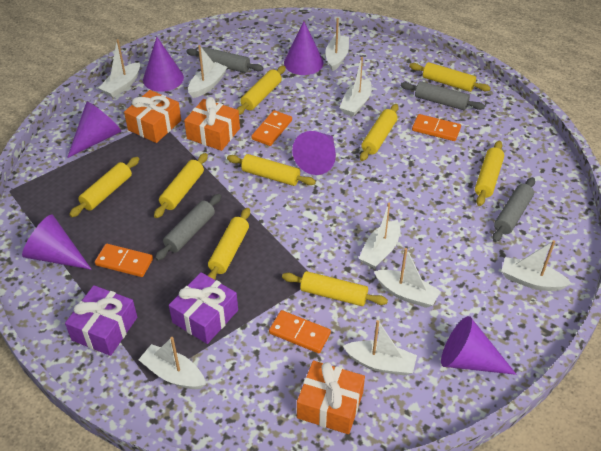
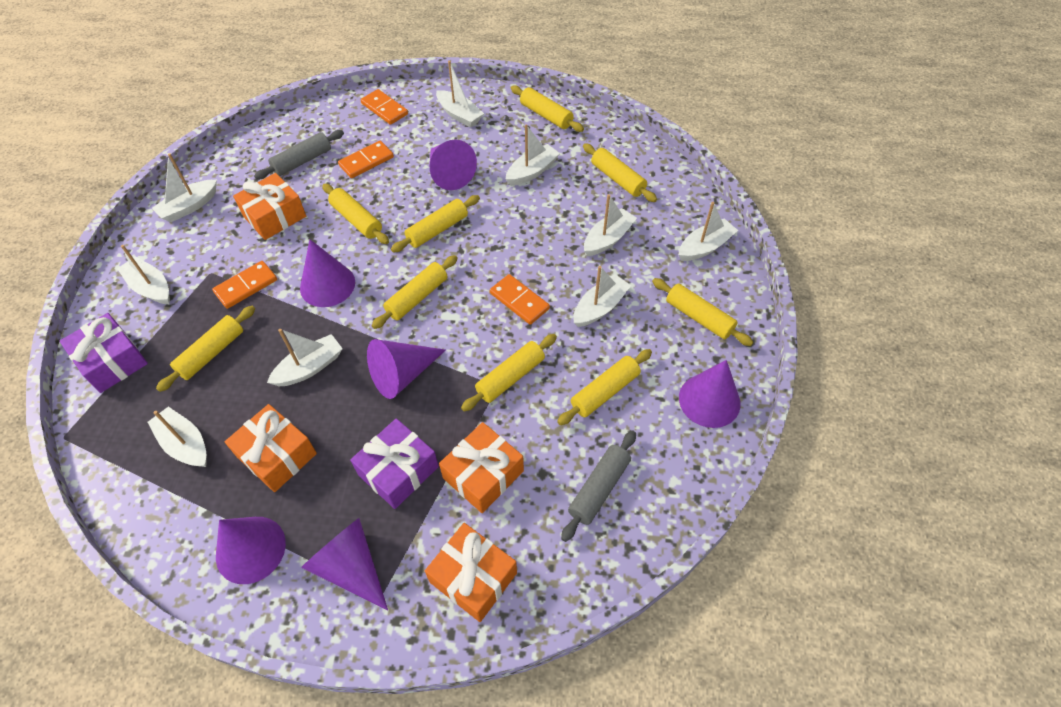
grey rolling pin: [155,194,221,261] [186,47,263,73] [401,81,485,110] [492,177,535,242] = 4 -> [254,130,344,179] [561,431,636,542] = 2
orange gift: [124,90,181,143] [184,97,240,151] [297,361,365,434] = 3 -> [225,404,317,492] [233,173,306,240] [425,523,517,622] [439,422,524,513] = 4

